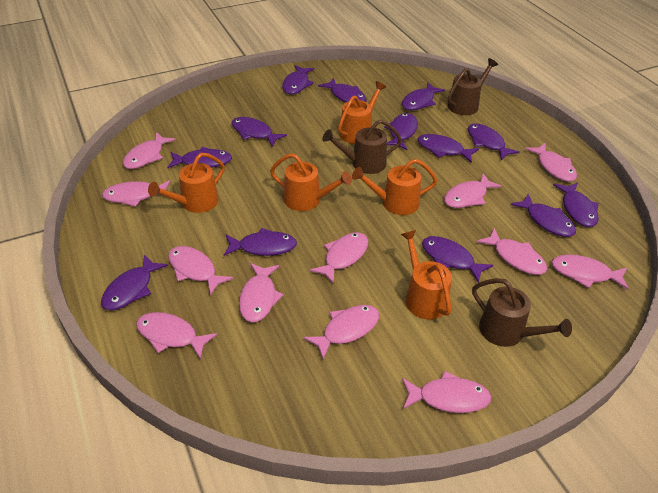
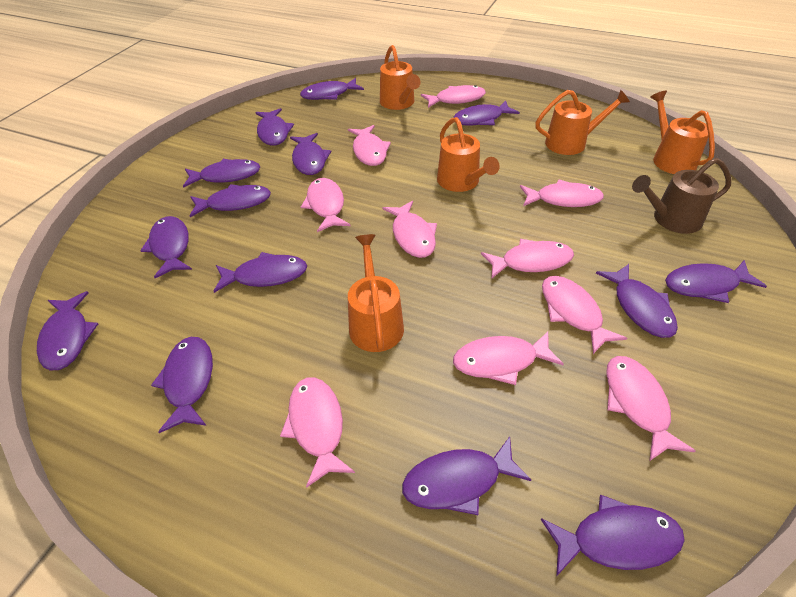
brown watering can: [323,120,402,174] [448,58,498,115] [472,278,572,347] = 3 -> [632,158,731,234] = 1
pink fish: [102,180,170,207] [123,132,176,169] [136,312,217,359] [168,246,233,296] [239,263,284,322] [303,305,379,359] [309,232,368,284] [402,371,492,413] [444,174,502,208] [477,228,547,275] [525,143,577,182] [552,255,629,290] = 12 -> [280,377,355,488] [301,178,350,232] [348,125,391,166] [382,201,437,258] [421,85,486,108] [453,332,564,385] [481,239,574,279] [520,179,604,207] [542,276,627,354] [606,356,696,461] = 10
purple fish: [101,254,168,311] [167,147,232,168] [224,228,297,256] [232,117,287,147] [282,65,314,94] [318,78,367,102] [384,113,418,150] [402,82,445,110] [418,134,479,162] [422,236,493,283] [468,123,520,160] [510,193,576,237] [553,182,599,227] = 13 -> [37,291,98,370] [140,216,192,278] [151,337,213,433] [183,159,260,188] [190,184,271,217] [213,252,307,293] [255,108,294,146] [290,133,331,175] [300,78,364,100] [402,436,531,515] [453,100,520,126] [541,495,685,577] [596,264,678,338] [665,260,767,303] = 14

